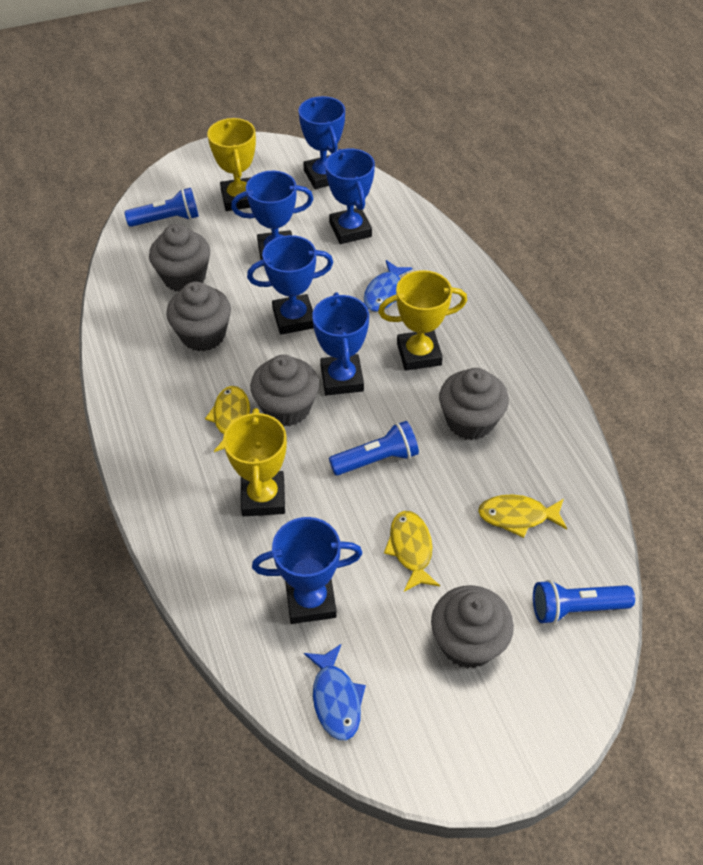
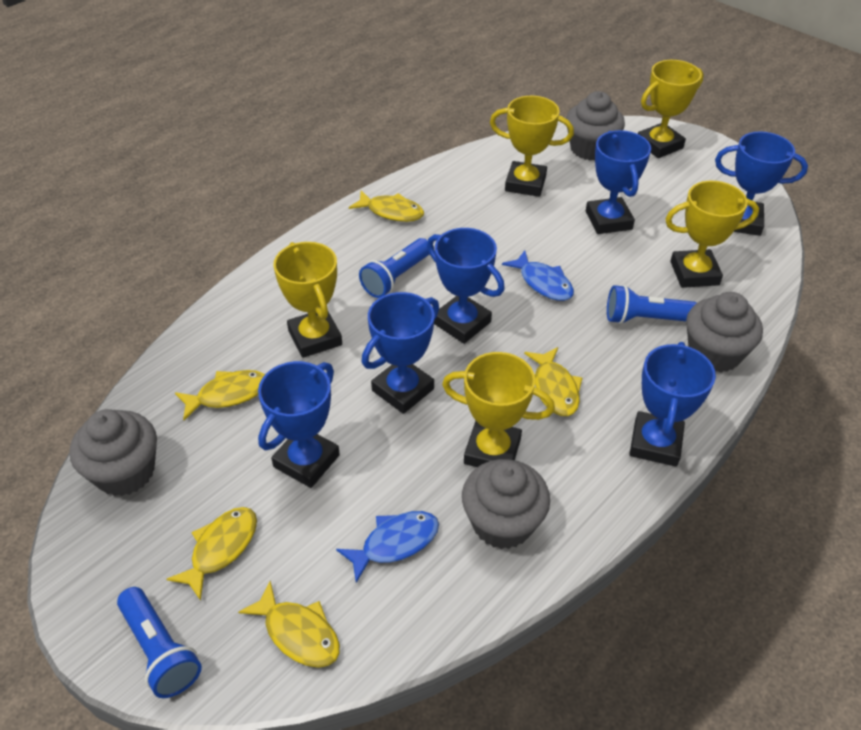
grey cupcake: [149,224,210,291] [166,282,231,351] [250,355,319,426] [431,585,514,669] [439,368,509,440] = 5 -> [70,409,157,496] [462,459,550,549] [566,91,625,160] [686,292,763,372] = 4
yellow fish: [205,386,250,452] [384,511,440,592] [478,495,567,538] = 3 -> [167,507,257,601] [175,370,265,420] [238,581,340,668] [349,190,424,222] [524,347,583,416] = 5
yellow trophy: [207,118,256,211] [223,408,287,516] [378,270,467,371] = 3 -> [274,242,342,358] [442,352,555,467] [490,96,574,197] [638,60,704,158] [665,181,759,288] = 5

